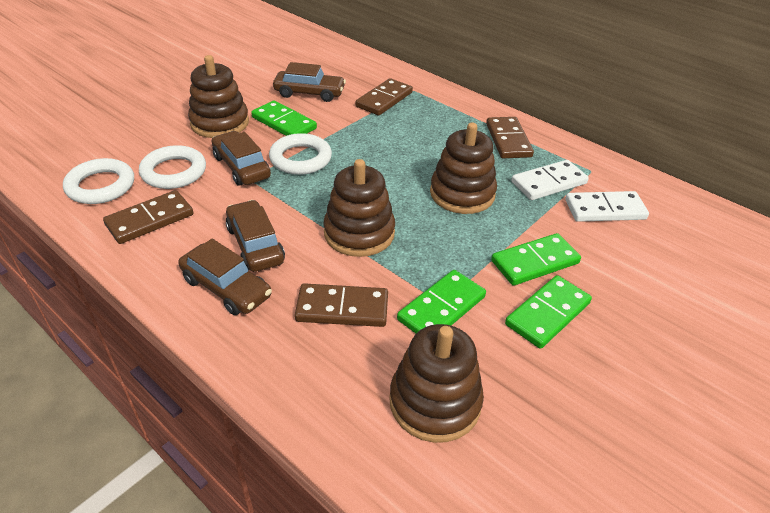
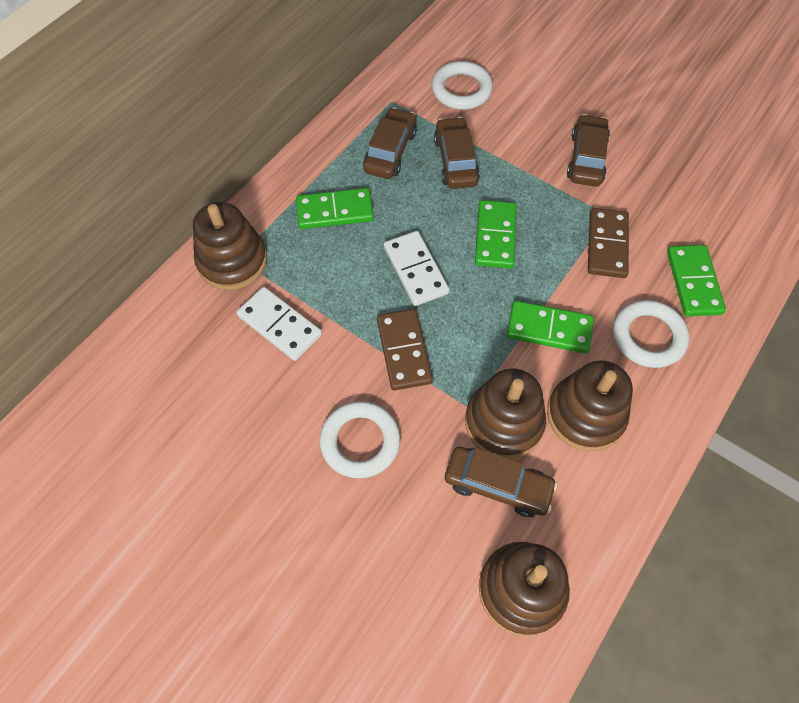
brown domino: [103,190,193,244] [295,283,388,327] [355,78,413,116] [486,117,534,158] = 4 -> [377,309,433,391] [588,208,629,278] = 2

